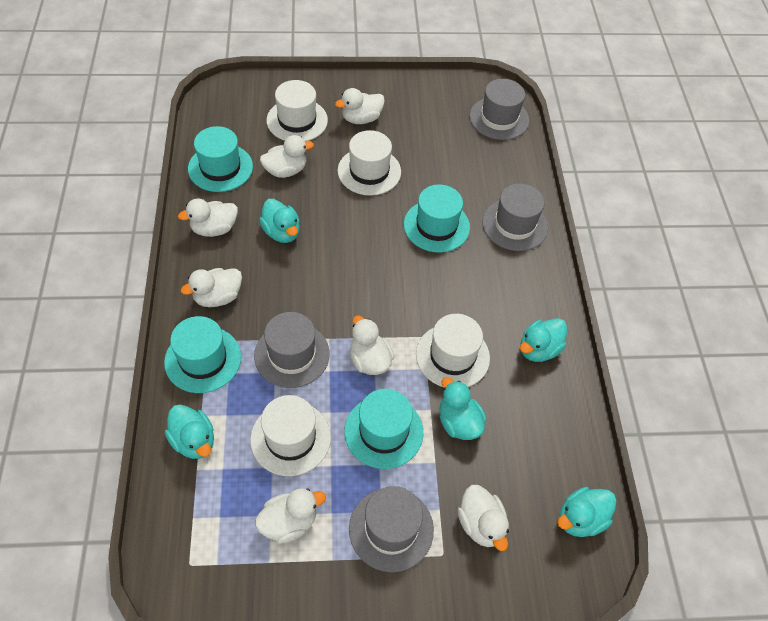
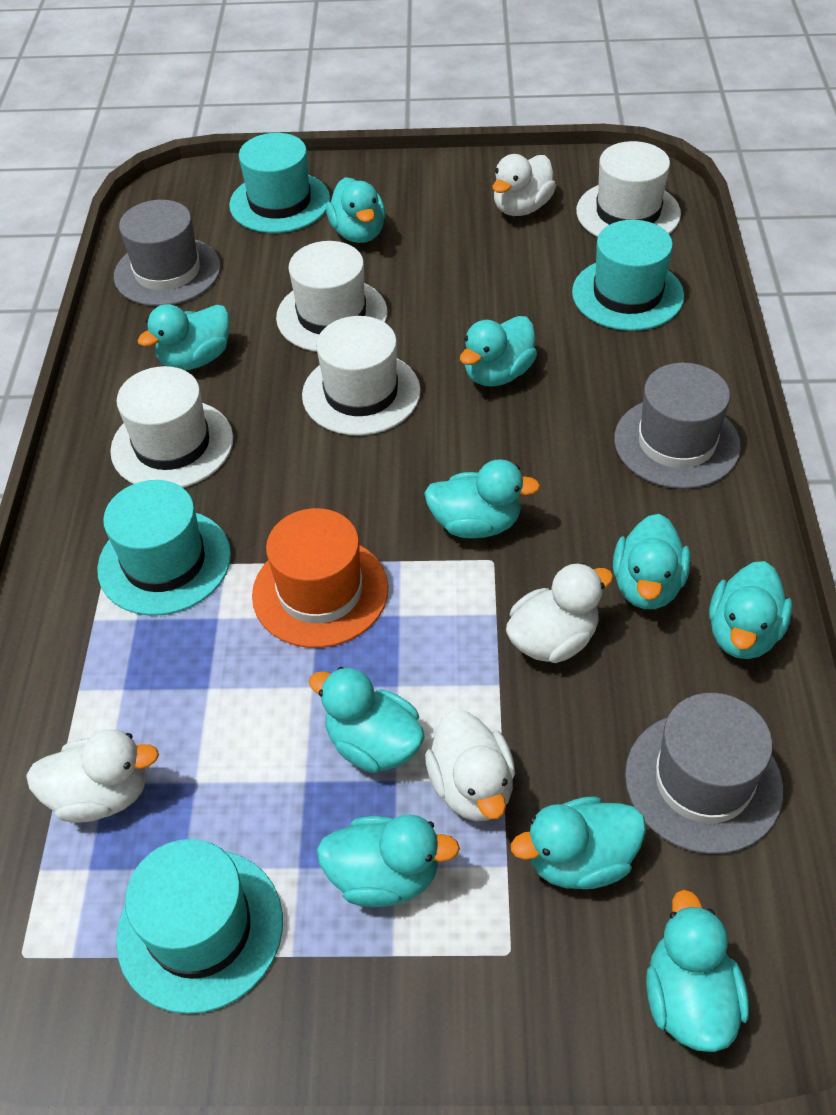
grey hat: [254,312,330,388] [349,486,434,572] [470,79,529,140] [482,184,548,251] = 4 -> [114,200,221,306] [614,363,741,489] [625,693,783,854] = 3
orange hat: none = 0 -> [252,508,388,648] = 1
turquoise duck: [165,404,214,459] [259,199,300,243] [439,377,486,440] [520,318,567,362] [557,487,617,537] = 5 -> [137,304,229,370] [309,667,425,773] [317,815,460,907] [326,177,385,243] [424,459,540,538] [460,316,537,387] [511,796,646,889] [613,514,690,609] [646,889,749,1052] [709,561,792,659] = 10
white duck: [178,199,238,237] [181,268,242,307] [255,488,326,544] [260,135,314,178] [335,88,385,124] [350,315,394,375] [458,485,509,551] = 7 -> [26,729,159,822] [425,709,515,821] [492,154,556,216] [506,563,613,663] = 4

